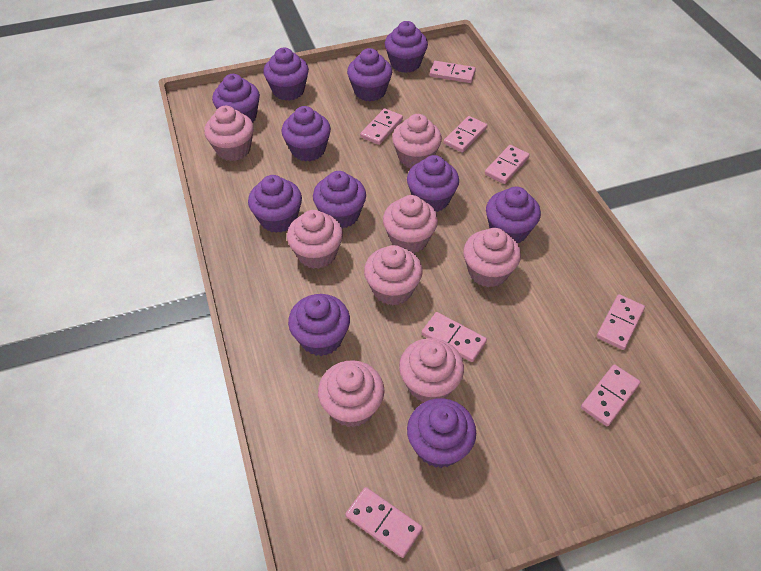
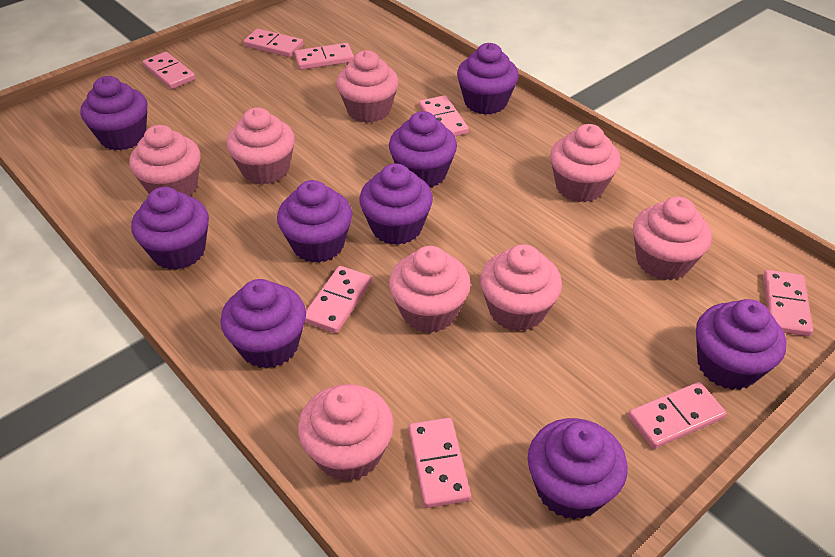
purple cupcake: [212,74,260,123] [248,175,302,233] [263,48,309,101] [281,106,331,162] [288,294,350,356] [313,171,366,228] [347,48,392,101] [385,21,428,73] [407,155,459,212] [407,398,476,468] [486,187,541,243] = 11 -> [80,76,147,150] [131,187,209,270] [220,279,306,368] [277,180,352,263] [359,163,433,245] [389,111,457,187] [457,43,519,115] [528,418,628,520] [696,299,786,390] = 9

